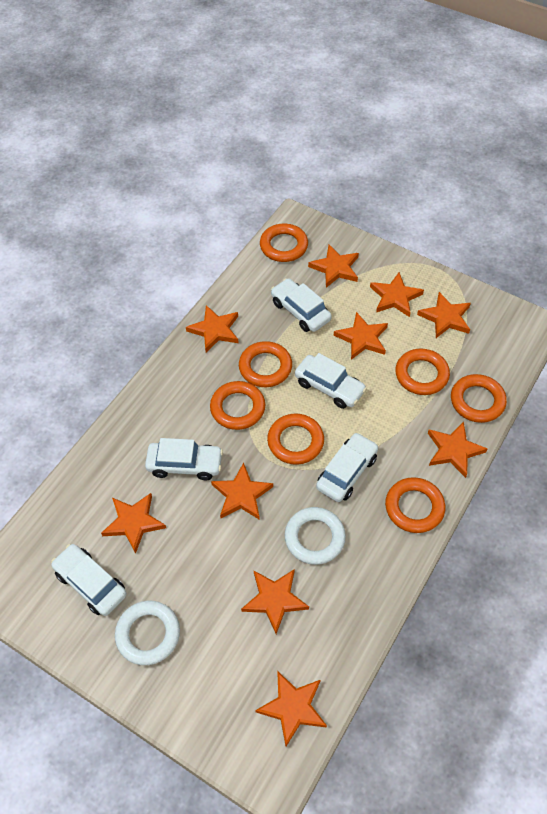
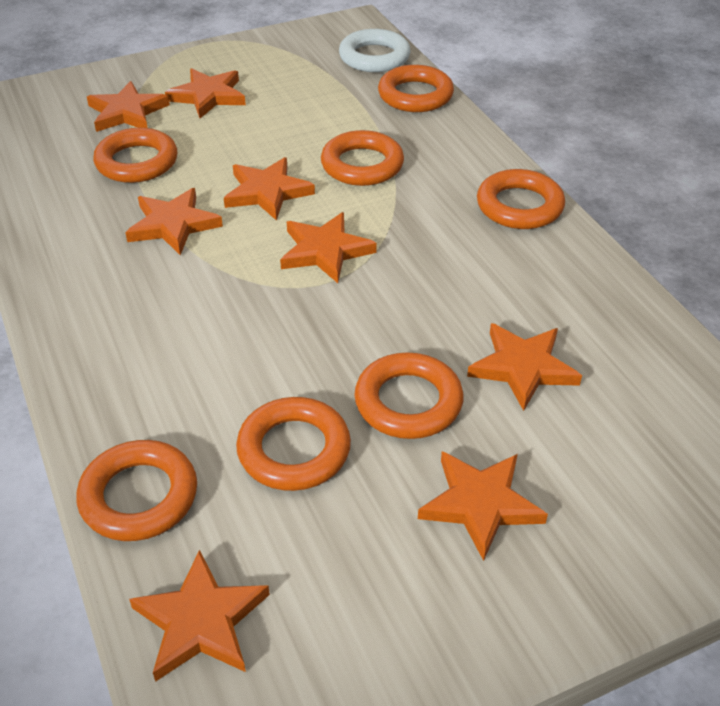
orange star: [101,493,166,554] [186,305,238,352] [211,462,273,520] [241,569,309,634] [255,671,327,746] [308,245,359,288] [334,312,388,360] [370,272,424,317] [417,292,471,338] [428,422,488,478] = 10 -> [87,81,170,132] [125,188,223,255] [129,550,270,682] [165,68,246,118] [224,157,315,221] [280,212,377,283] [418,451,548,561] [467,323,582,411] = 8
white car: [51,544,127,616] [145,438,223,480] [271,278,332,332] [295,353,367,409] [316,432,378,502] = 5 -> none = 0
white ring: [115,601,180,665] [285,507,346,565] = 2 -> [339,29,411,72] = 1

